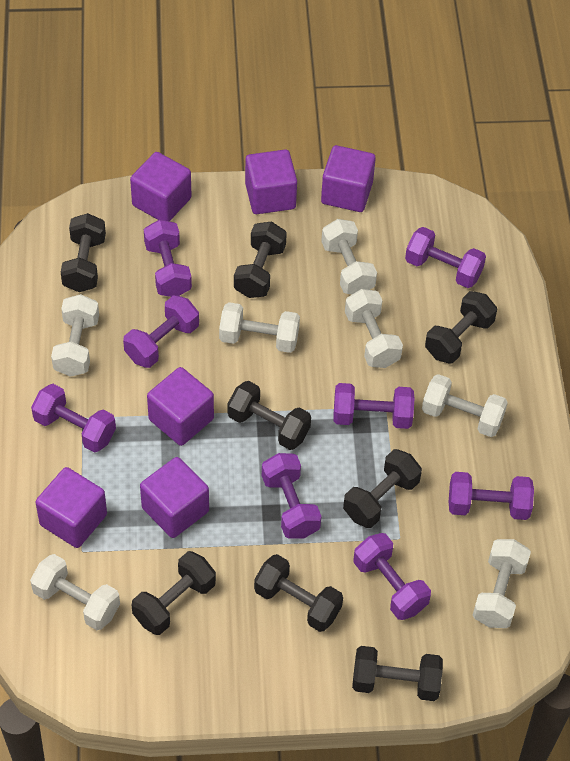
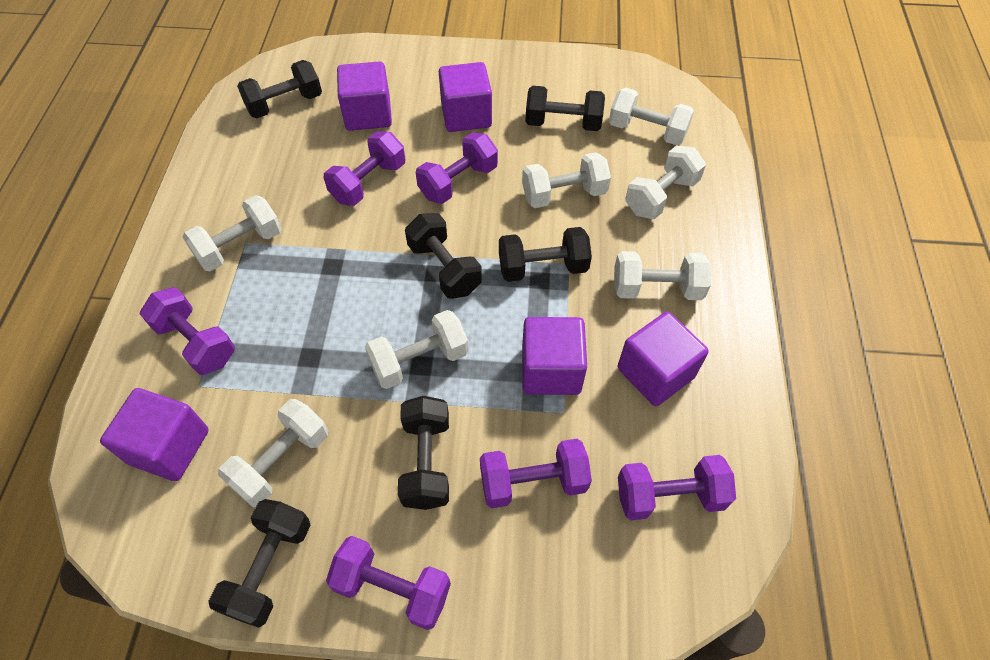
black dumbbell: [61,213,106,292] [132,551,216,635] [228,381,311,450] [234,221,287,298] [254,554,343,632] [343,449,422,528] [352,646,443,701] [425,291,497,364] = 8 -> [208,499,311,628] [237,60,322,118] [398,396,449,510] [405,213,482,299] [499,227,592,282] [525,86,605,131] = 6
purple cube: [35,467,107,548] [130,152,192,221] [140,457,209,538] [147,367,214,446] [245,150,297,214] [321,145,376,212] = 6 -> [100,388,209,481] [337,61,392,131] [439,62,492,132] [522,317,587,395] [618,312,709,406] = 5
purple dumbbell: [31,384,116,453] [123,295,199,368] [144,220,192,297] [262,453,322,539] [333,383,414,429] [353,533,431,620] [405,227,486,288] [449,472,534,520] = 8 -> [139,287,235,375] [323,131,405,206] [326,536,451,630] [416,132,498,204] [480,439,592,508] [618,455,736,520] = 6

